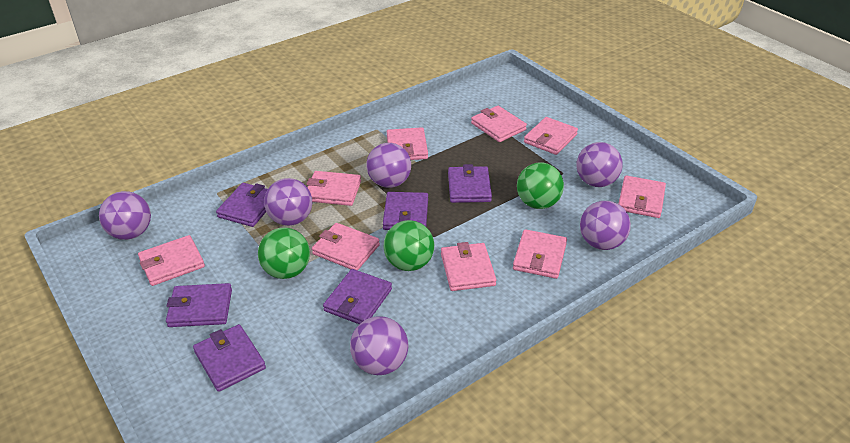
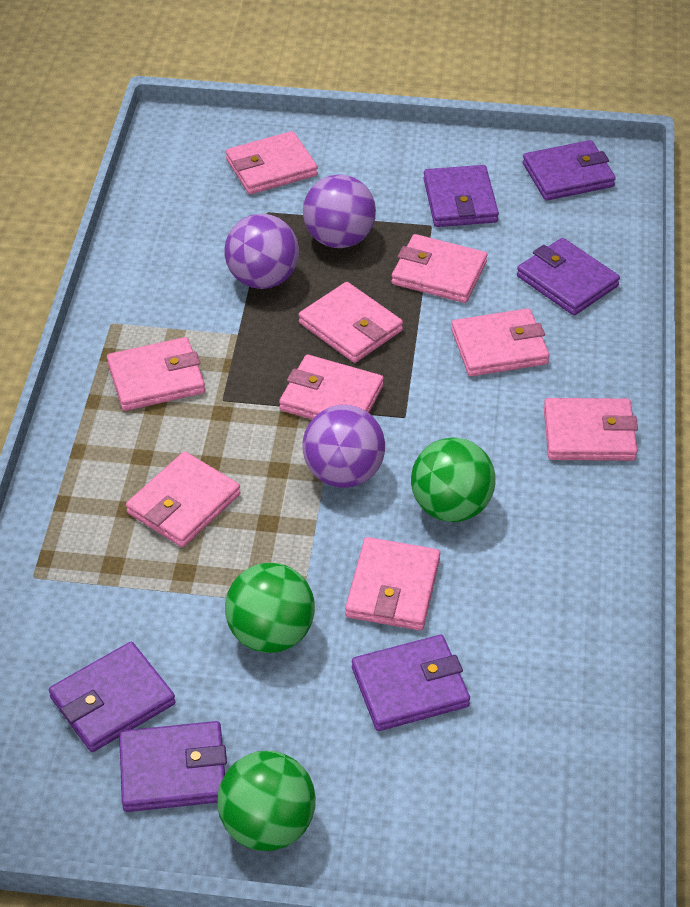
purple ball: [99,191,151,240] [264,178,312,226] [350,316,408,375] [366,143,411,188] [577,142,623,187] [580,201,631,250] = 6 -> [224,214,299,289] [303,174,376,248] [303,405,385,488] = 3

